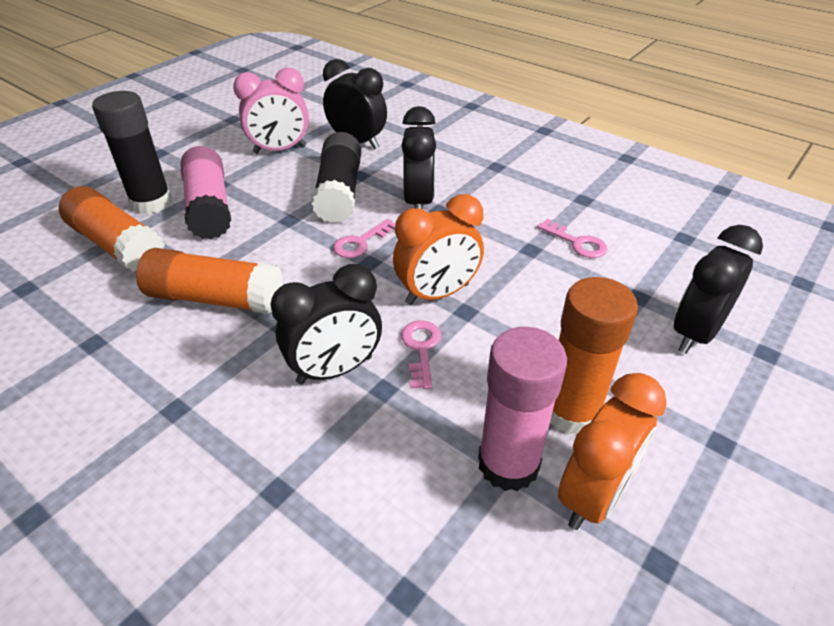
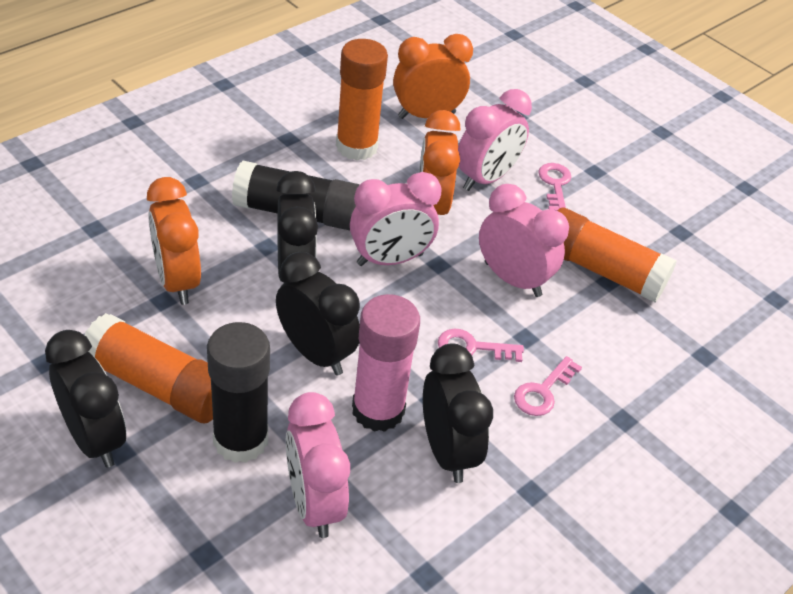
orange clock: [393,194,484,305] [558,373,666,530] = 2 -> [147,177,201,305] [393,34,473,119] [419,110,461,215] = 3
pink clock: [233,68,309,154] = 1 -> [286,392,350,538] [350,172,442,266] [458,89,532,191] [479,184,569,297] = 4
pink glue stick: [181,146,231,240] [478,327,567,491] = 2 -> [352,294,420,432] = 1

